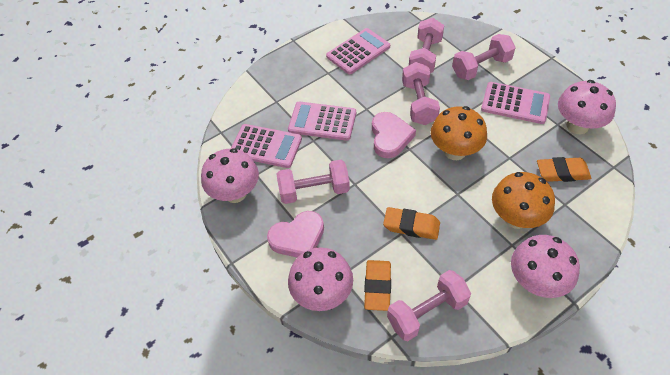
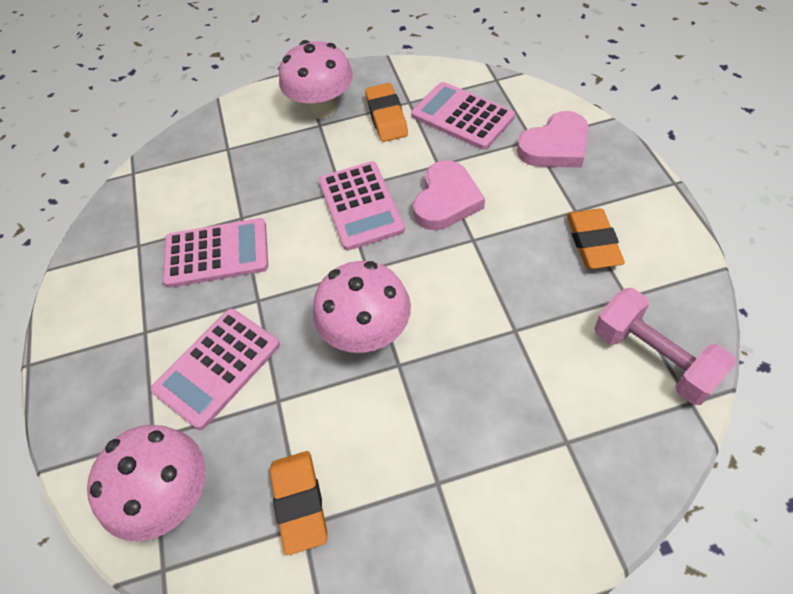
orange mushroom: [431,106,487,160] [492,172,555,229] = 2 -> none = 0
pink dumbbell: [277,160,350,204] [387,270,471,341] [402,62,440,125] [409,18,444,73] [452,34,516,80] = 5 -> [595,288,737,405] = 1
pink mushroom: [201,148,259,203] [288,247,353,311] [511,235,580,298] [558,80,616,134] = 4 -> [87,425,206,541] [279,40,353,119] [313,261,411,353] = 3

